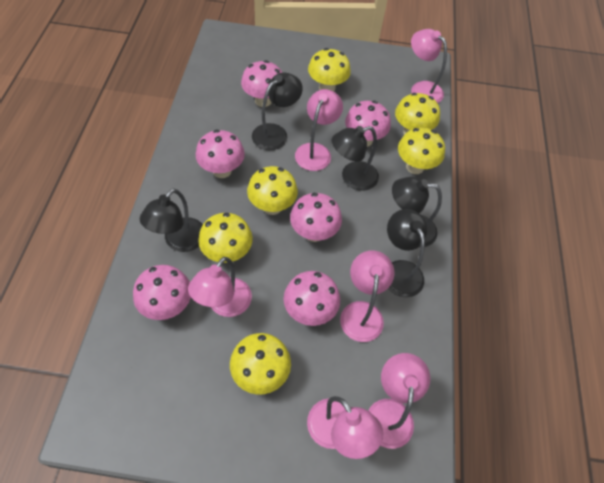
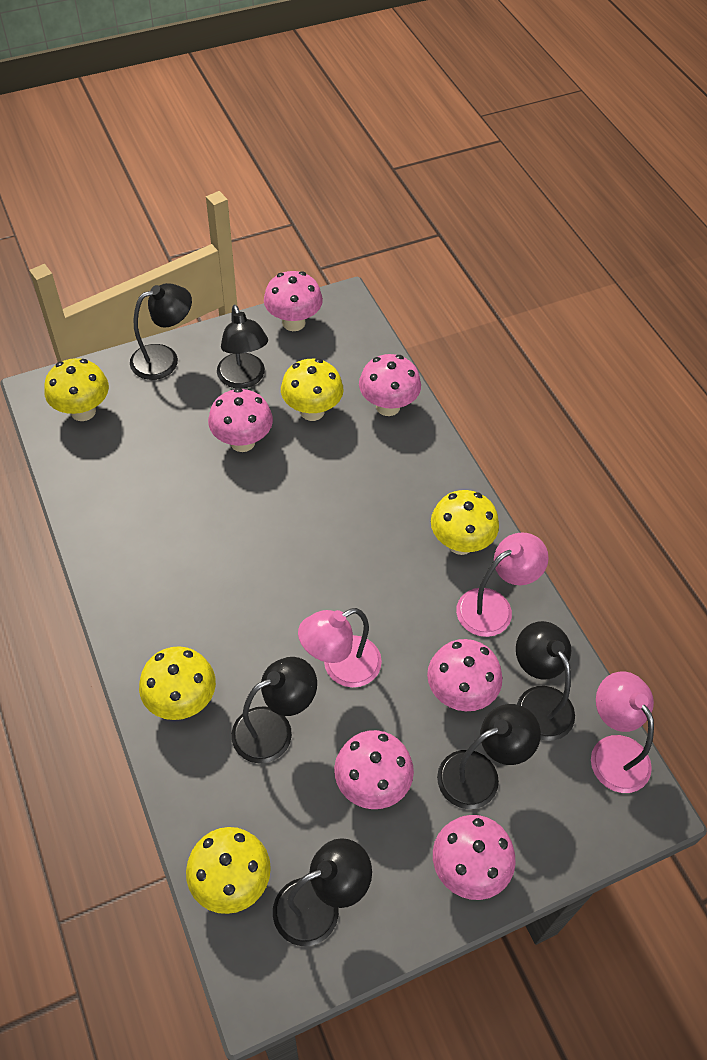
black lamp: [140,188,203,252] [252,73,303,150] [332,126,379,191] [387,209,428,297] [392,177,442,247] = 5 -> [130,283,192,380] [217,305,268,389] [231,657,317,763] [273,838,372,946] [437,704,541,809] [516,621,575,741] = 6
pink lamp: [188,257,252,317] [295,89,343,171] [307,396,383,459] [340,250,394,342] [368,353,430,449] [411,29,447,103] = 6 -> [298,608,382,688] [456,533,549,637] [591,672,654,793] = 3
yellow mushroom: [198,213,253,263] [230,333,291,395] [247,166,298,215] [308,48,351,92] [395,93,440,135] [398,128,445,174] = 6 -> [44,358,109,421] [139,646,216,720] [186,827,271,914] [281,358,343,421] [431,490,499,555] = 5

